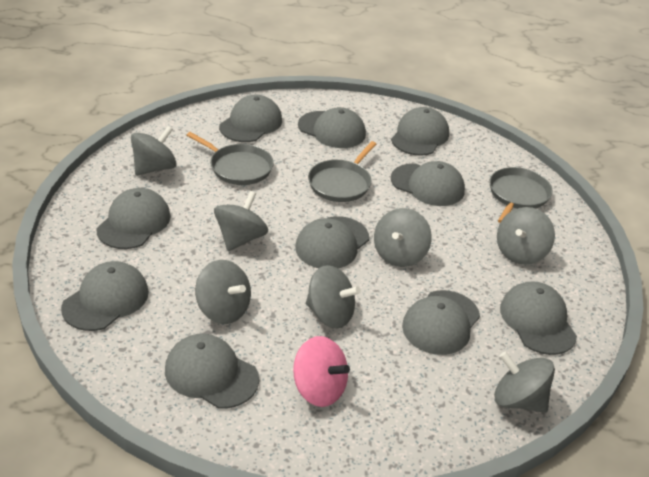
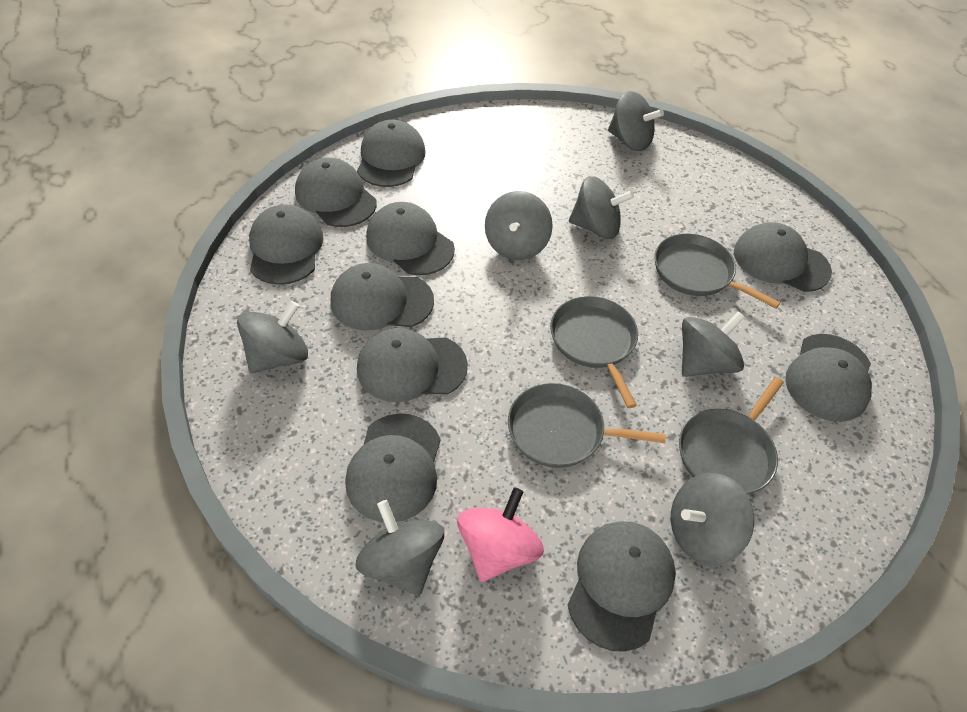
grey pan: [187,132,274,185] [308,141,376,202] [489,167,552,223] = 3 -> [508,383,666,468] [550,296,638,408] [654,234,780,308] [679,377,784,494] = 4

